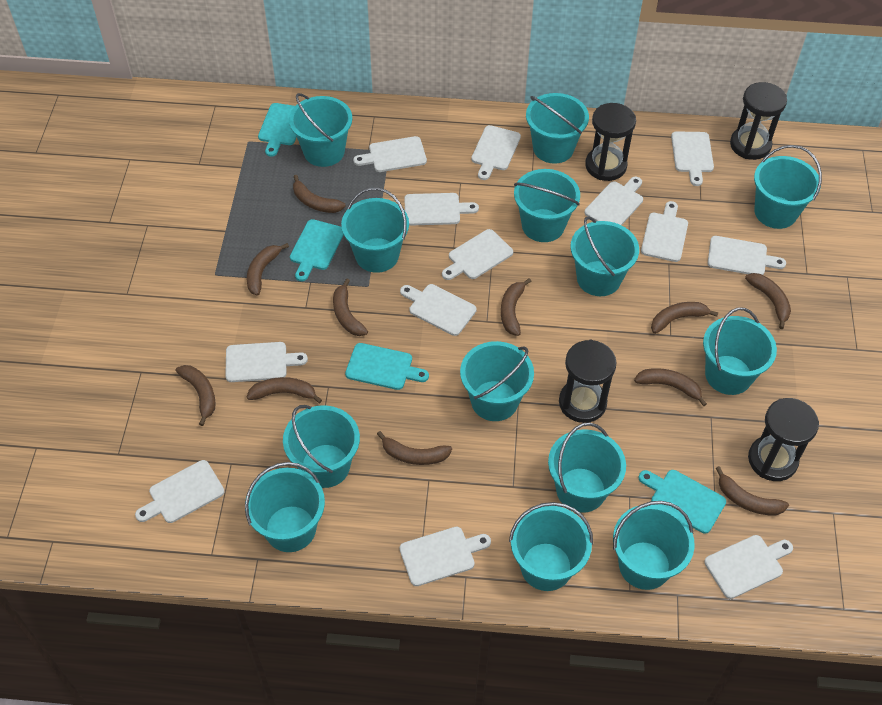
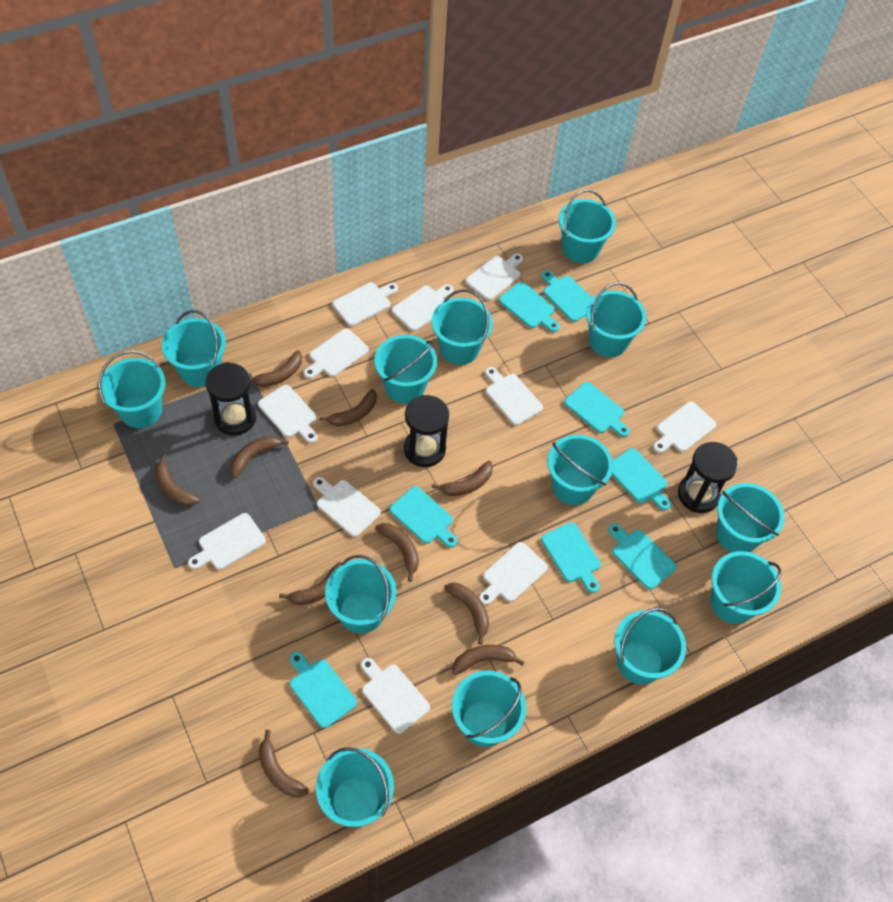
black hourglass: [559,340,617,423] [585,103,636,181] [730,82,787,160] [748,398,819,481] = 4 -> [205,362,256,435] [404,395,449,467] [678,442,738,513] = 3
brown banana: [176,365,216,426] [247,243,289,296] [247,377,322,403] [293,175,346,213] [333,279,368,336] [377,431,452,465] [501,278,532,336] [634,368,707,406] [651,302,718,334] [716,466,789,515] [745,273,791,329] = 11 -> [155,454,200,506] [230,436,289,478] [250,350,302,387] [258,730,309,797] [279,562,342,605] [319,389,377,426] [375,523,419,581] [432,460,493,496] [444,583,489,645] [452,645,525,675] = 10
turquoise cutting board: [258,103,297,157] [290,219,344,281] [345,343,429,390] [639,470,726,534] = 4 -> [290,652,357,728] [389,486,458,548] [499,282,560,332] [541,270,592,322] [541,522,601,593] [564,382,630,437] [608,523,677,590] [611,448,671,510] = 8
white cutting board: [135,460,225,523] [225,342,308,382] [353,136,427,172] [400,284,477,336] [400,527,491,586] [404,193,479,226] [442,229,513,280] [471,125,521,180] [584,177,643,225] [641,201,688,262] [671,131,714,186] [704,535,793,599] [708,236,786,275] = 13 -> [188,513,266,570] [258,385,317,443] [304,328,369,379] [313,477,381,537] [333,282,398,326] [361,658,430,734] [392,284,453,331] [465,254,523,300] [479,542,548,605] [485,367,543,425] [653,401,716,453] = 11

